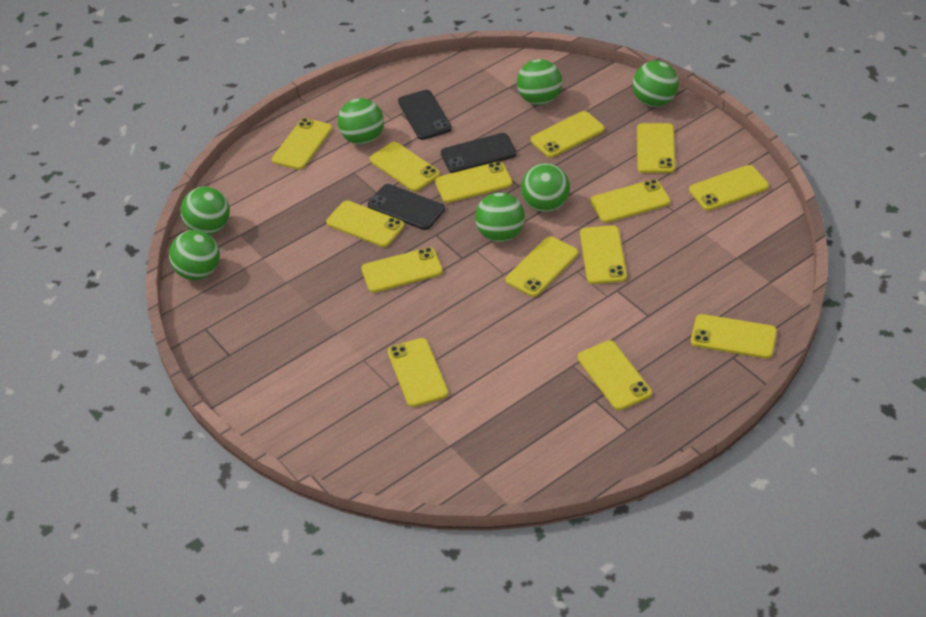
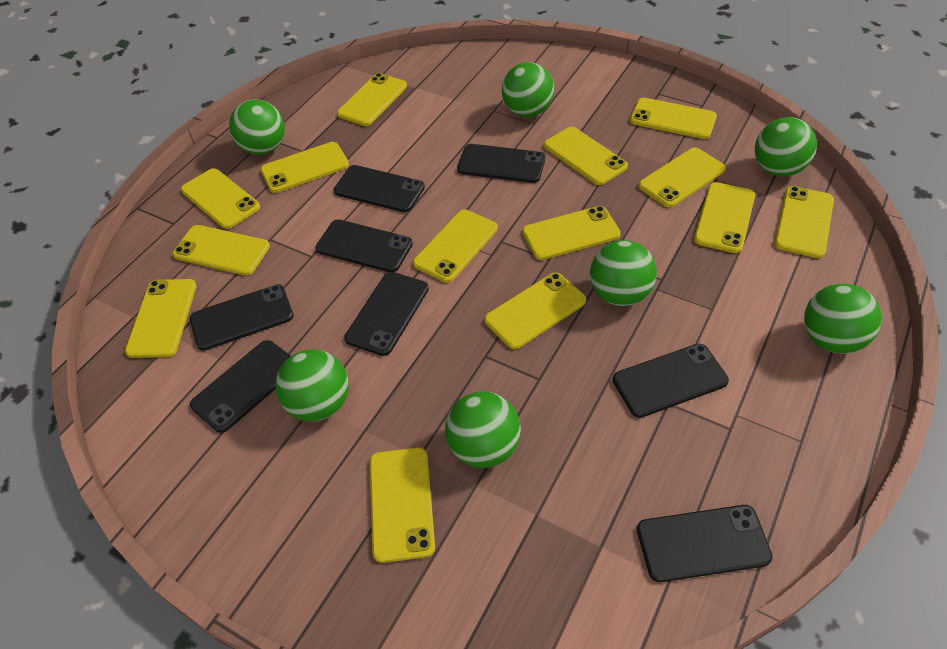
black phone: [368,184,445,230] [398,90,452,140] [441,133,517,173] = 3 -> [190,284,294,351] [190,340,291,433] [315,220,413,272] [334,165,425,212] [344,272,429,356] [457,144,545,183] [613,344,729,418] [637,505,773,582] = 8

